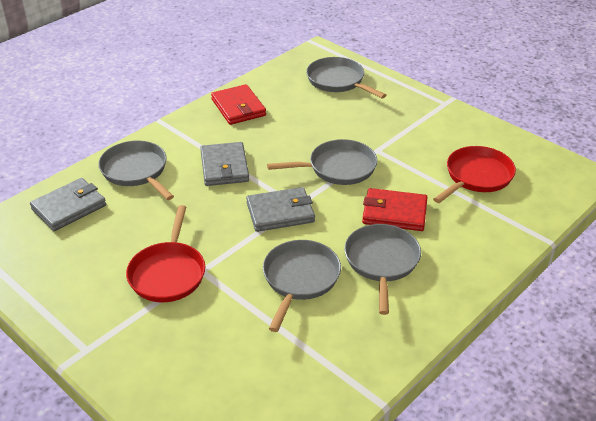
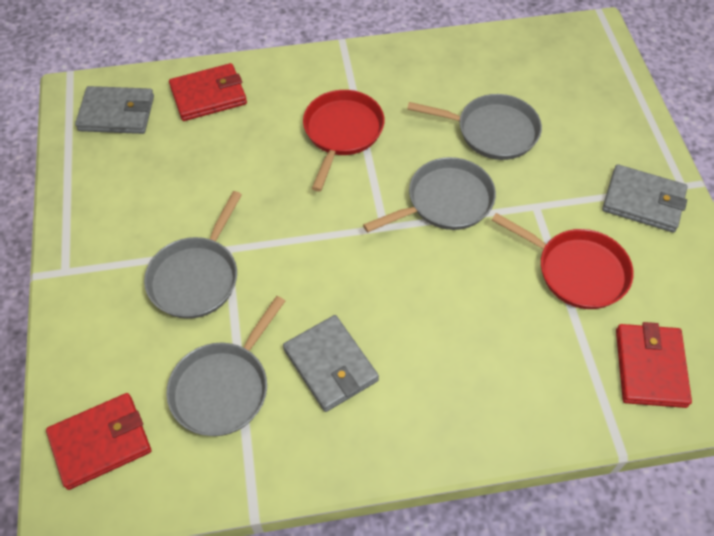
grey pan: [98,141,174,200] [263,240,341,332] [267,139,377,185] [306,57,386,98] [344,224,421,315] = 5 -> [144,191,242,319] [166,296,285,436] [363,157,496,233] [407,94,542,160] = 4
red wallet: [211,84,266,125] [362,188,428,231] = 2 -> [46,393,151,490] [169,63,247,121] [616,322,692,408] = 3

